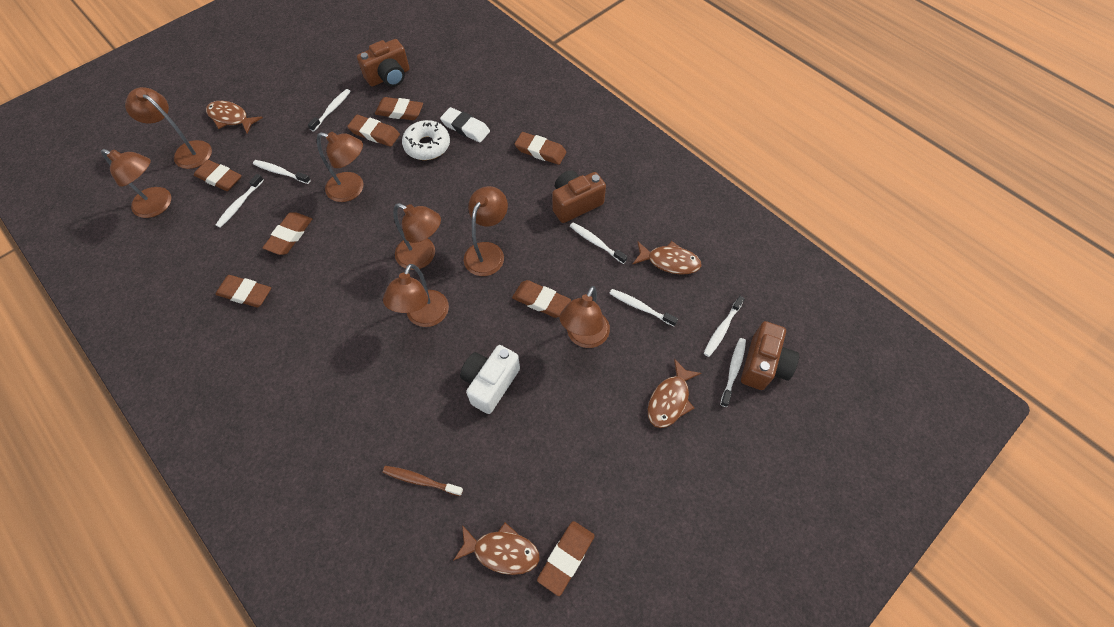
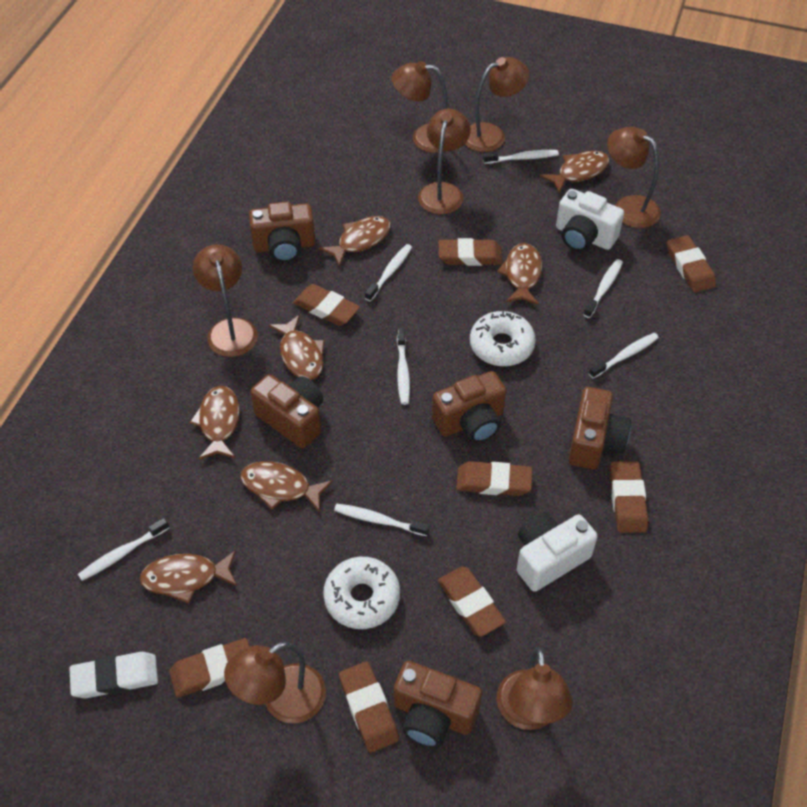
brown camera: [357,39,409,87] [552,170,606,223] [741,321,799,390] = 3 -> [249,202,315,262] [251,374,323,448] [394,661,482,748] [432,371,506,443] [569,387,631,469] = 5
brown fish: [206,101,263,133] [453,522,540,575] [632,241,702,275] [648,359,702,428] = 4 -> [139,550,238,603] [189,386,240,460] [240,461,333,512] [268,315,325,380] [319,216,391,267] [497,243,542,305] [540,151,609,193] = 7
brown toothbrush: [383,466,463,496] = 1 -> none = 0
white camera: [460,345,520,414] = 1 -> [517,512,598,592] [556,189,624,252] = 2
white donut: [402,120,450,160] = 1 -> [323,557,400,629] [470,311,536,366] = 2

